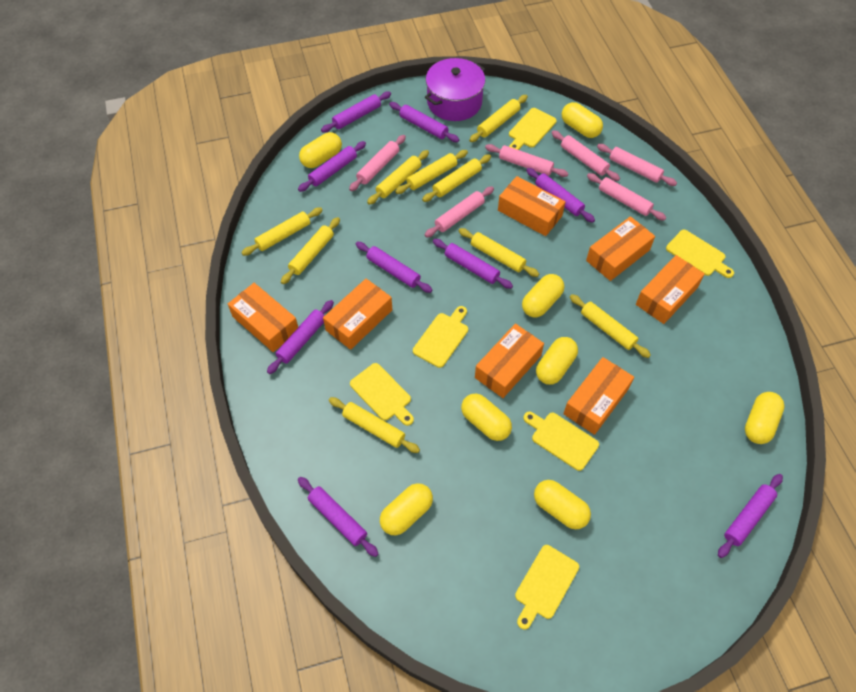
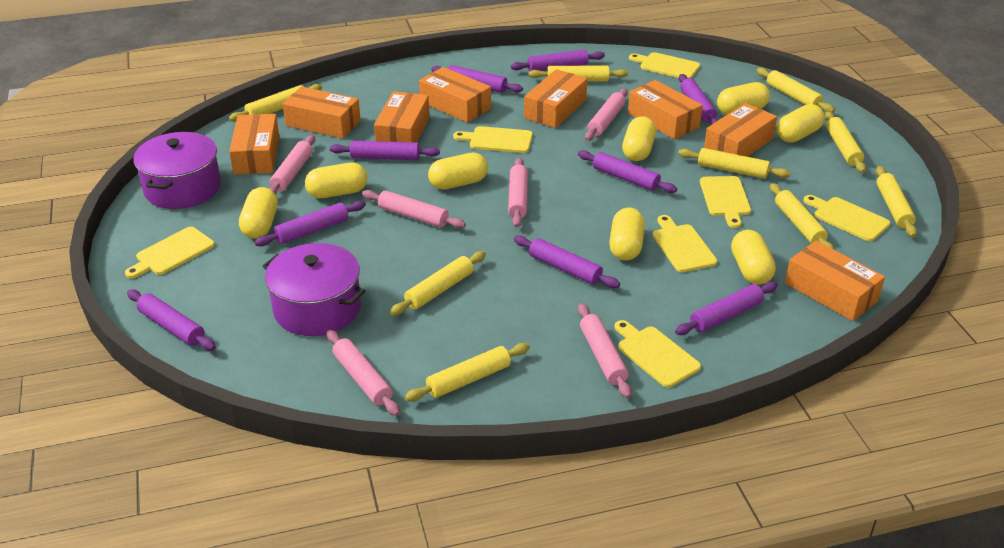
orange box: [228,283,298,352] [323,279,392,350] [475,324,544,398] [498,176,565,236] [563,357,634,435] [586,216,655,281] [636,255,705,324] = 7 -> [229,114,279,174] [283,87,361,139] [374,91,430,143] [419,67,491,123] [524,69,587,128] [628,80,703,139] [704,103,777,157] [785,241,885,321] = 8
purple pot: [425,58,485,121] = 1 -> [133,132,221,209] [263,243,366,336] = 2
yellow cutting board: [350,363,414,426] [413,306,468,368] [509,108,557,150] [515,545,579,629] [523,412,599,471] [666,230,734,278] = 6 -> [125,227,215,278] [453,126,533,153] [615,320,701,387] [629,52,700,78] [653,215,718,272] [700,176,751,228] [804,195,890,241] = 7

